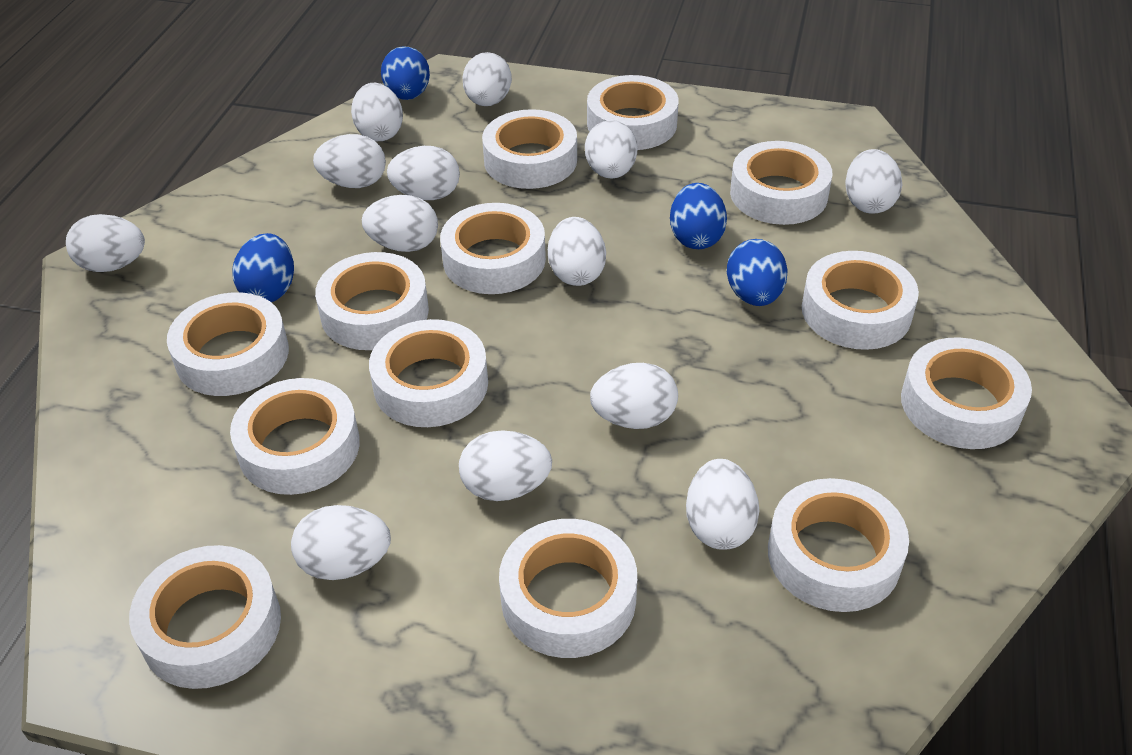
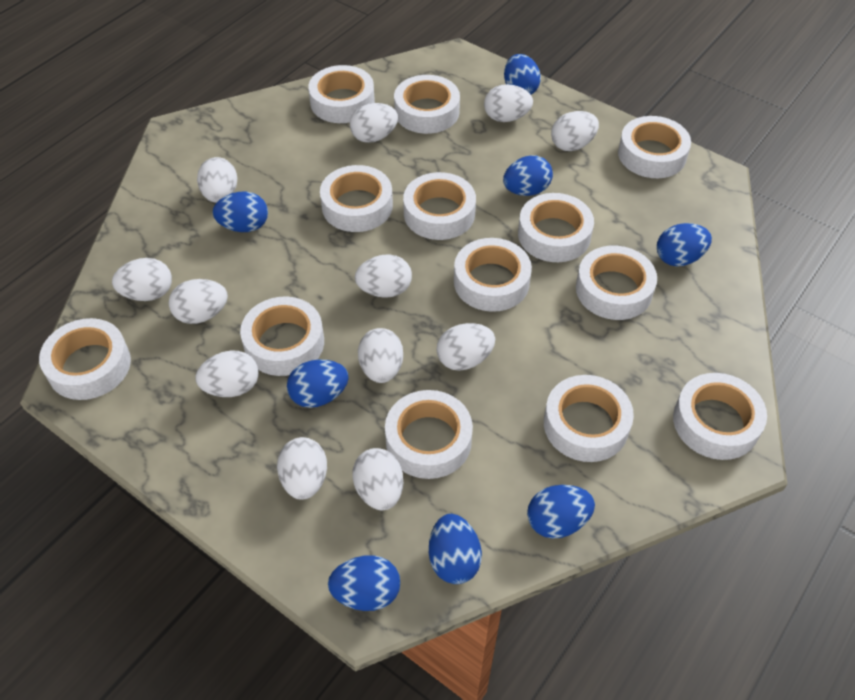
blue egg: [232,233,294,302] [381,46,430,100] [670,183,727,249] [727,239,788,306] = 4 -> [213,192,268,232] [287,360,349,408] [328,555,400,611] [429,514,482,584] [503,155,553,196] [504,54,541,95] [527,485,595,539] [657,223,712,267] = 8
white egg: [66,214,145,272] [291,505,391,580] [313,134,386,188] [351,83,403,141] [362,195,438,252] [387,146,460,200] [459,430,552,501] [462,52,512,106] [548,217,606,286] [585,120,637,179] [590,363,678,429] [686,459,759,550] [845,149,902,214] = 13 -> [112,258,172,301] [168,279,228,324] [195,350,259,397] [197,157,237,203] [277,437,327,500] [350,103,398,143] [352,448,403,510] [355,254,412,298] [358,328,403,383] [437,323,495,371] [484,84,533,122] [551,111,599,151] = 12

